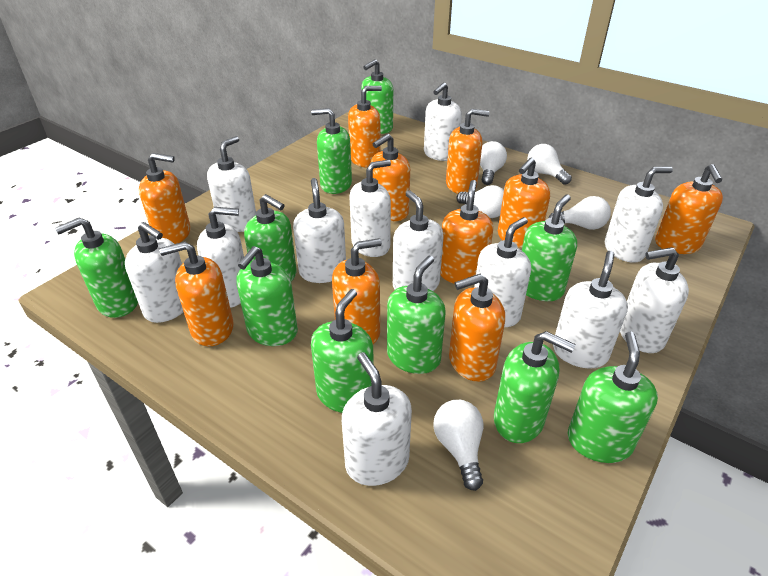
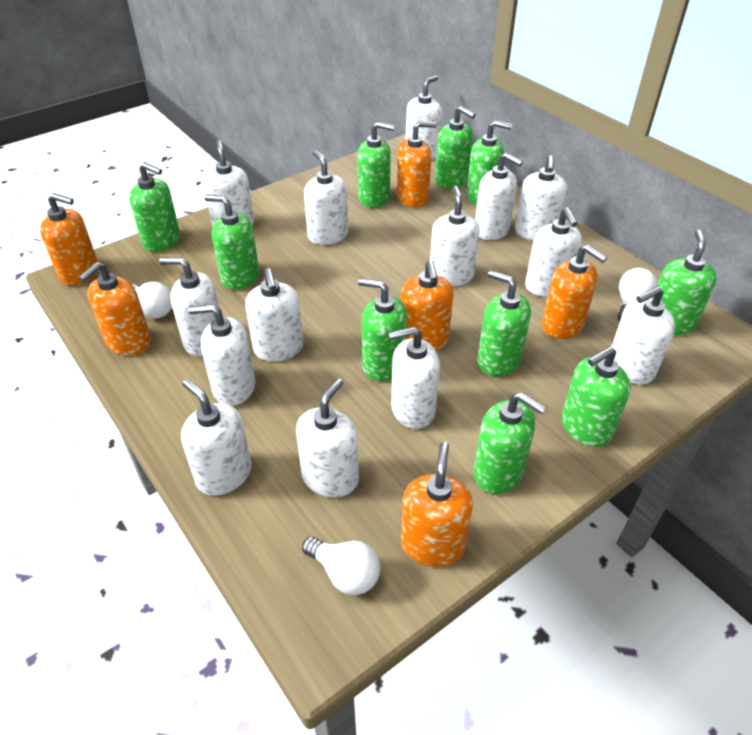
orange soap dispenser: [139,153,191,244] [159,242,234,346] [332,238,382,344] [348,86,382,168] [371,134,410,221] [440,180,493,284] [446,109,490,194] [449,274,505,382] [498,158,550,248] [655,164,723,254] = 10 -> [40,193,98,286] [79,262,151,356] [397,121,436,208] [401,260,454,351] [401,442,473,567] [542,245,607,339] = 6
white light bulb: [433,400,484,491] [456,185,504,218] [480,141,507,185] [527,144,572,185] [549,196,611,230] = 5 -> [132,282,172,319] [302,537,380,595] [617,268,657,321] = 3
white soap dispenser: [125,222,183,323] [197,207,244,308] [207,136,256,232] [293,178,346,283] [342,352,412,486] [349,160,391,257] [393,190,444,291] [424,82,462,161] [474,217,531,327] [553,251,628,369] [605,167,673,263] [620,247,689,353] = 12 -> [159,257,220,356] [181,379,251,496] [188,304,255,406] [204,140,254,226] [245,268,303,362] [296,378,359,497] [304,150,348,245] [388,327,440,429] [406,76,442,159] [430,186,480,286] [475,153,523,240] [515,155,567,240] [525,207,582,297] [611,286,675,385] = 14

